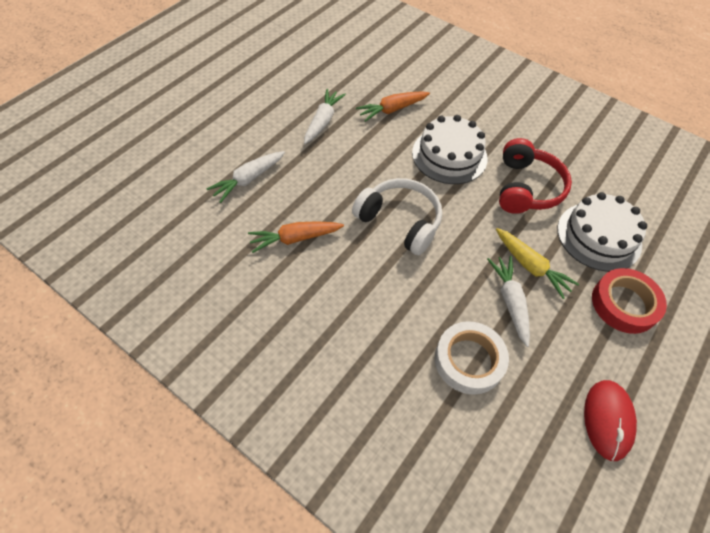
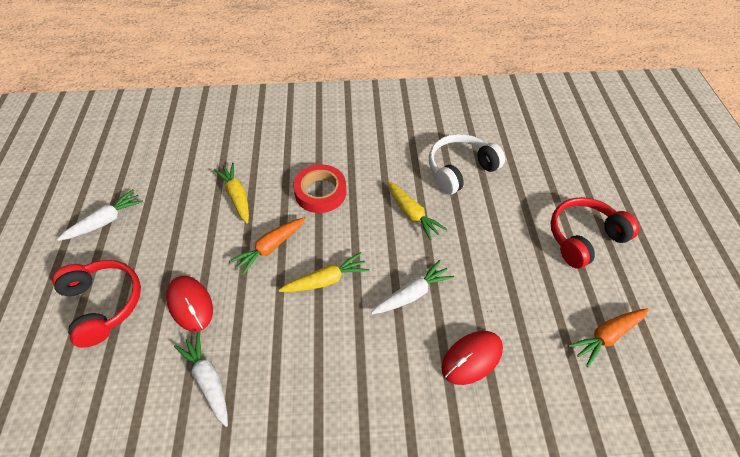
red headphones: [499,138,572,214] = 1 -> [52,260,141,348] [550,197,639,269] = 2
red mouse: [584,380,637,461] = 1 -> [166,276,213,332] [441,331,503,385] = 2
white cake: [412,115,488,184] [557,192,647,272] = 2 -> none = 0
white tape: [435,321,509,395] = 1 -> none = 0
yellow carrot: [496,228,579,299] = 1 -> [214,163,249,224] [279,252,369,292] [387,181,447,241] = 3

